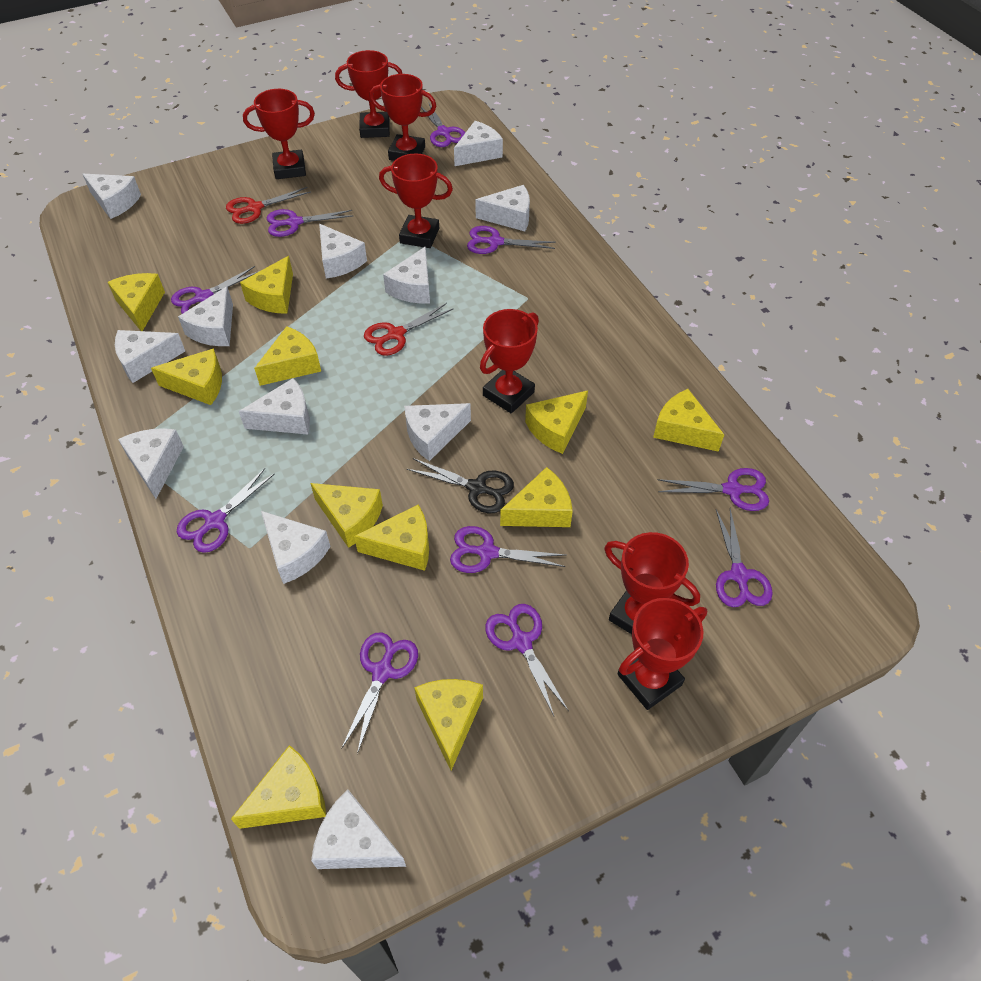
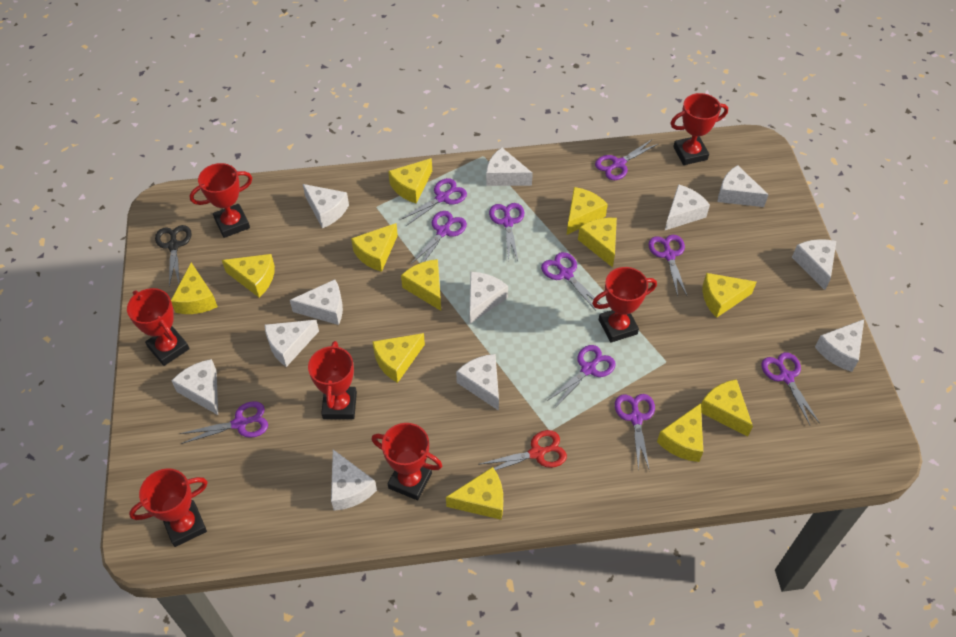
red scissors: [226,187,311,224] [364,303,453,356] = 2 -> [478,430,567,470] = 1
yellow cheese: [108,273,165,331] [151,348,222,405] [231,745,326,829] [240,256,293,314] [254,326,321,386] [310,483,383,548] [354,505,429,571] [414,679,483,770] [500,467,573,527] [525,390,588,454] [653,389,724,452] = 11 -> [171,262,218,314] [222,254,275,297] [351,223,398,272] [372,333,425,383] [388,158,432,204] [401,259,441,311] [446,467,503,520] [567,187,608,235] [578,218,617,267] [657,403,703,462] [701,379,753,437] [703,273,756,318] = 12

